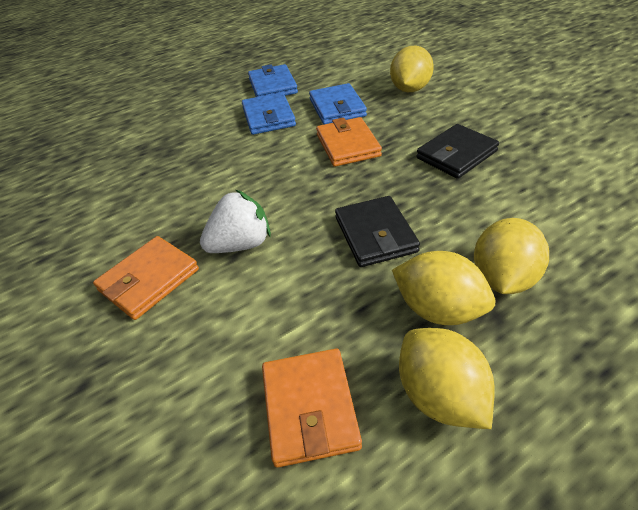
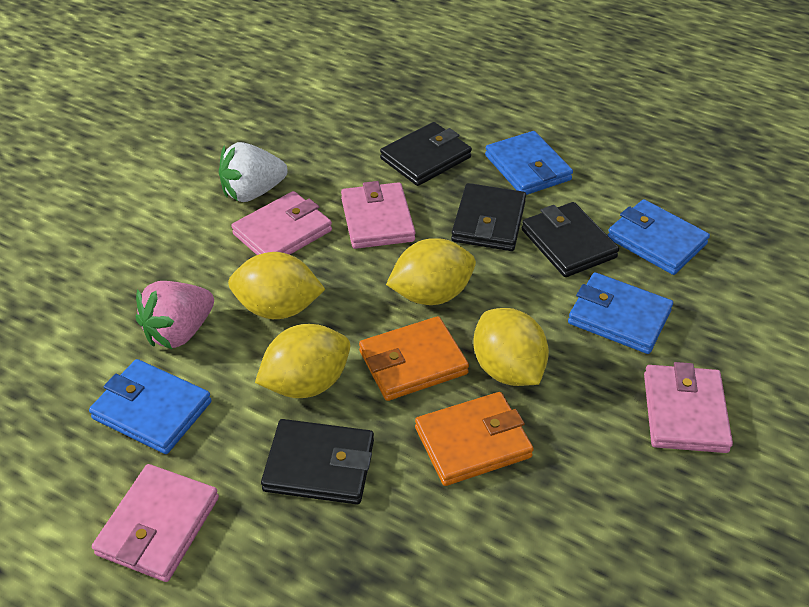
black wallet: [335,196,420,267] [416,124,499,179] = 2 -> [261,419,374,504] [380,122,472,186] [451,183,526,251] [522,202,619,277] = 4
blue wallet: [242,92,296,135] [248,64,298,97] [309,83,367,124] = 3 -> [89,359,212,454] [485,131,573,195] [568,272,673,354] [607,199,710,275] = 4
orange wallet: [93,236,199,320] [262,349,362,468] [316,117,382,167] = 3 -> [359,316,469,401] [415,392,534,486] = 2
pink strawberry: none = 0 -> [136,281,214,350] = 1
pink wallet: none = 0 -> [92,464,219,582] [231,191,332,255] [341,181,415,249] [644,362,733,453] = 4

